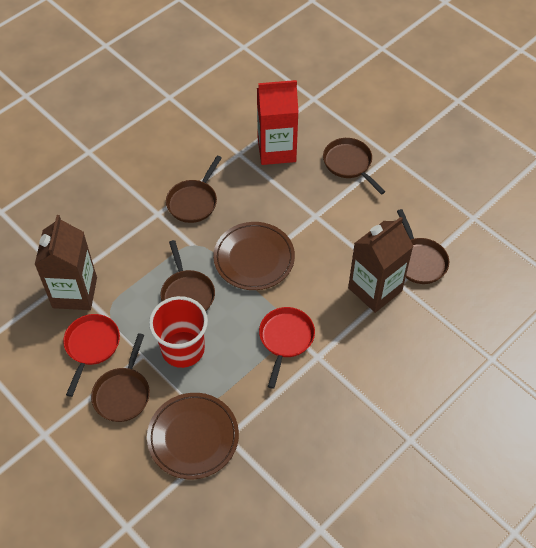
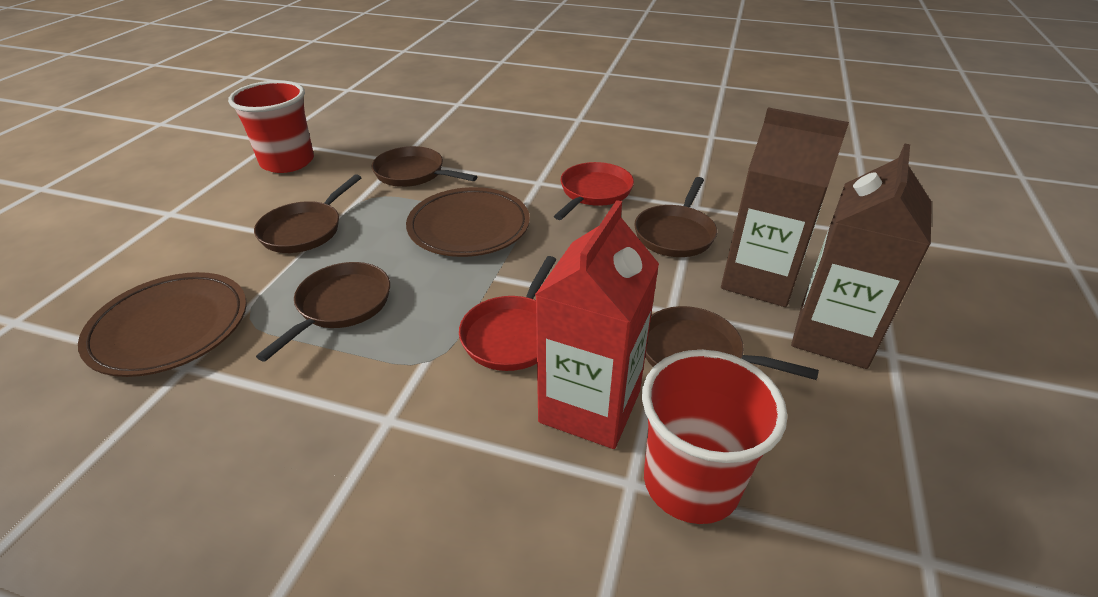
red cup: [149,296,208,368] = 1 -> [228,80,314,173] [642,350,787,524] = 2

